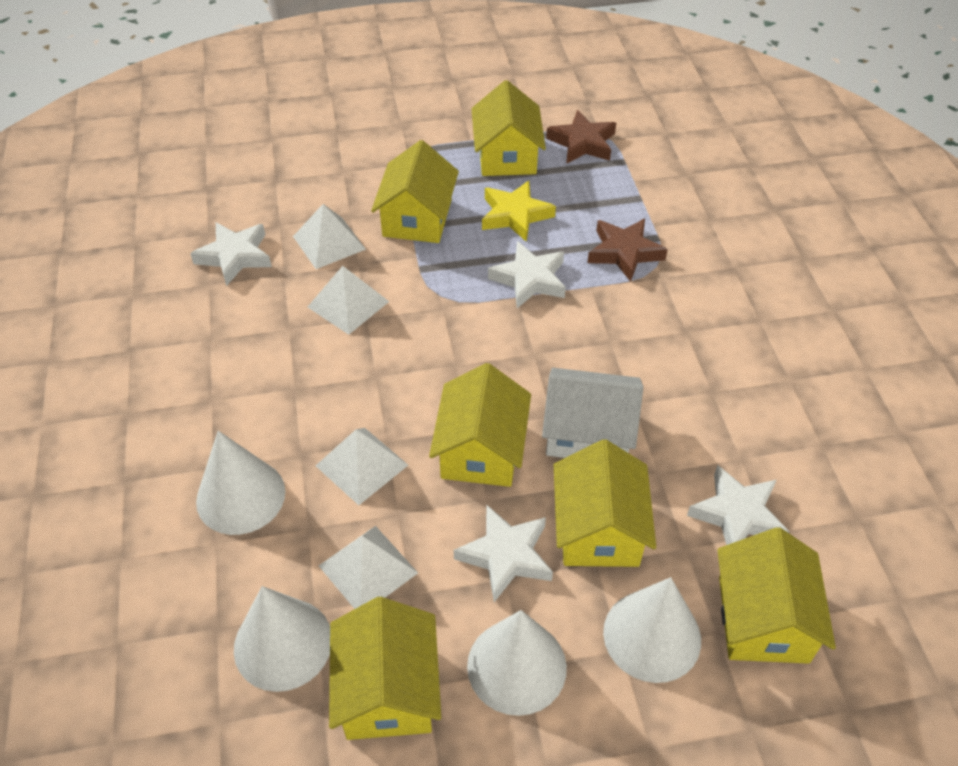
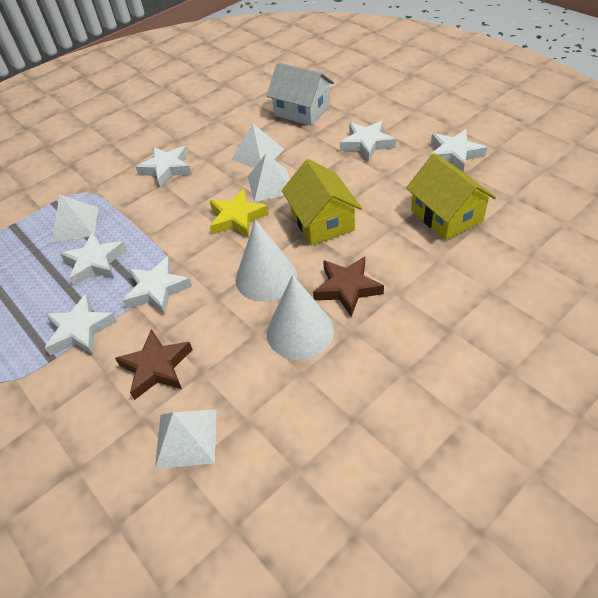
white cone: [196,431,285,535] [234,586,330,692] [467,610,567,716] [603,577,701,683] = 4 -> [236,220,297,302] [267,275,334,360] = 2
white star: [190,222,272,286] [454,504,553,602] [488,241,566,308] [687,465,789,545] = 4 -> [45,294,117,356] [60,232,127,286] [123,256,192,314] [136,146,191,188] [340,121,396,161] [430,129,487,171] = 6
yellow house: [329,597,441,740] [371,140,459,243] [429,363,531,487] [471,80,546,176] [554,439,656,567] [717,527,836,664] = 6 -> [282,159,362,245] [406,153,496,240] = 2

